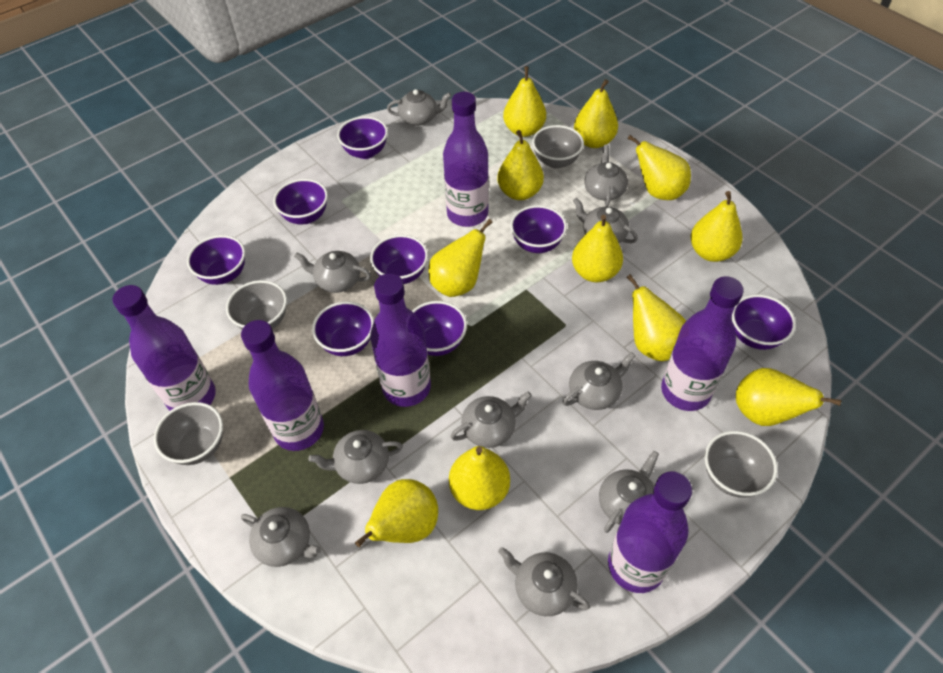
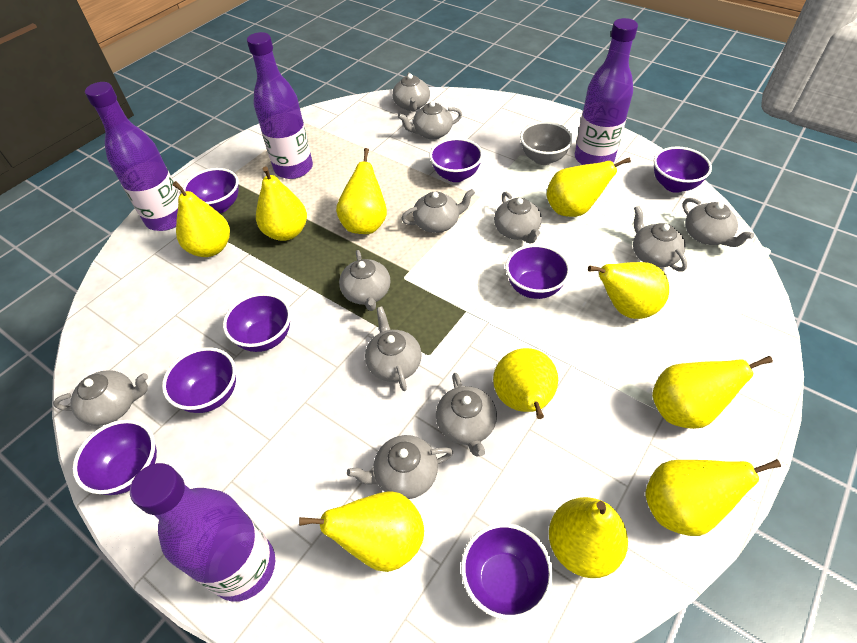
grey bowl: [154,402,223,465] [226,280,287,329] [532,125,584,169] [705,431,778,498] = 4 -> [520,122,573,165] = 1
grey teapot: [241,507,321,567] [294,251,371,293] [308,430,403,484] [387,89,451,126] [451,391,532,448] [498,547,590,616] [563,352,635,410] [573,198,638,243] [584,145,628,206] [599,451,659,533] = 10 -> [53,370,148,426] [339,250,391,311] [347,435,453,499] [365,306,422,391] [392,73,430,112] [398,101,462,139] [401,189,475,233] [436,373,497,457] [494,192,542,243] [633,206,687,272] [683,198,754,247] = 11
purple bottle: [113,285,216,411] [241,320,324,451] [370,273,431,407] [443,92,489,227] [608,471,692,593] [661,276,744,411] = 6 -> [85,82,180,231] [130,463,275,602] [247,32,313,179] [575,18,638,165] = 4
yellow pear: [355,479,438,547] [429,219,493,297] [449,446,510,510] [497,130,544,200] [503,66,546,137] [572,215,623,282] [574,79,618,148] [626,274,686,361] [628,135,691,200] [691,191,743,262] [736,368,842,426] = 11 -> [173,181,230,257] [256,166,307,241] [299,491,424,572] [336,148,387,234] [493,348,558,419] [547,157,631,217] [549,497,628,578] [588,262,669,319] [645,459,781,536] [652,356,773,429] = 10

